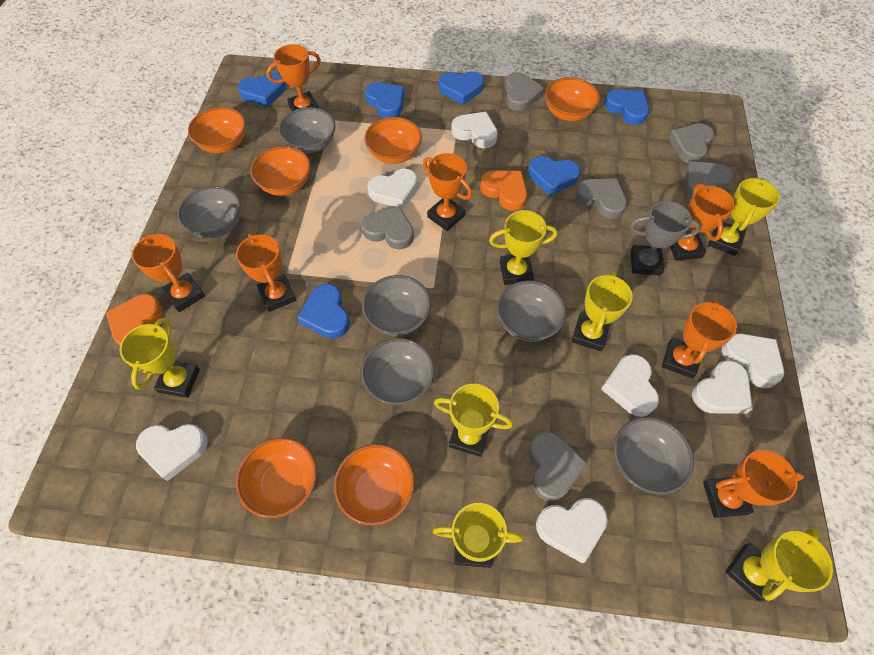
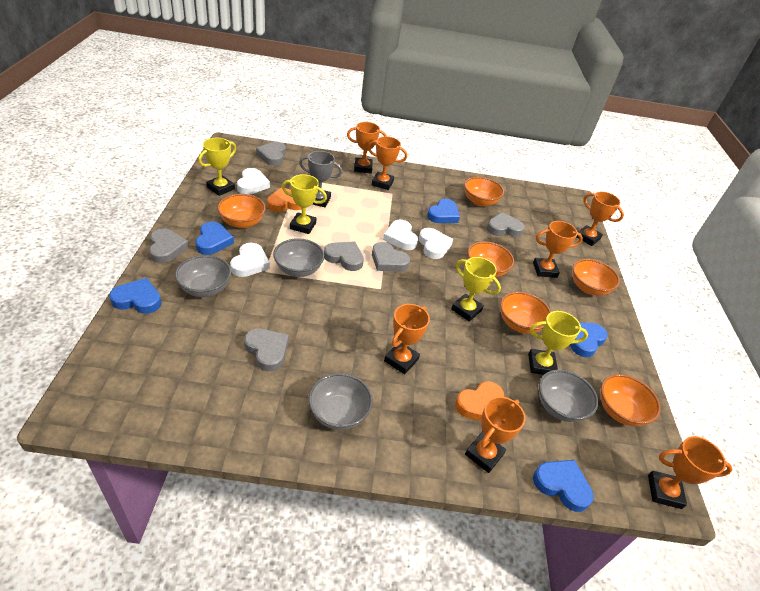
blue heart: [238,72,286,107] [297,284,350,338] [365,82,405,118] [438,71,484,105] [528,156,580,195] [604,89,649,125] = 6 -> [109,278,161,314] [195,222,234,255] [427,199,460,223] [533,460,594,512] [570,323,608,357] = 5
grey bowl: [177,186,241,239] [278,107,336,153] [361,338,435,405] [362,275,431,336] [497,281,566,342] [614,417,694,495] = 6 -> [175,255,231,297] [273,238,325,277] [308,373,373,430] [539,370,598,422] = 4
white heart: [136,424,208,481] [367,168,418,209] [451,112,498,148] [536,498,608,564] [601,354,659,417] [692,360,753,414] [722,333,784,388] = 7 -> [230,243,270,277] [237,168,270,195] [383,220,418,250] [419,228,453,259] = 4
yellow trophy: [120,318,200,398] [433,503,523,568] [434,384,513,457] [489,210,558,285] [572,272,633,351] [708,178,780,256] [725,528,833,601] = 7 -> [198,138,237,196] [282,174,327,234] [451,257,501,322] [528,311,588,375] = 4

